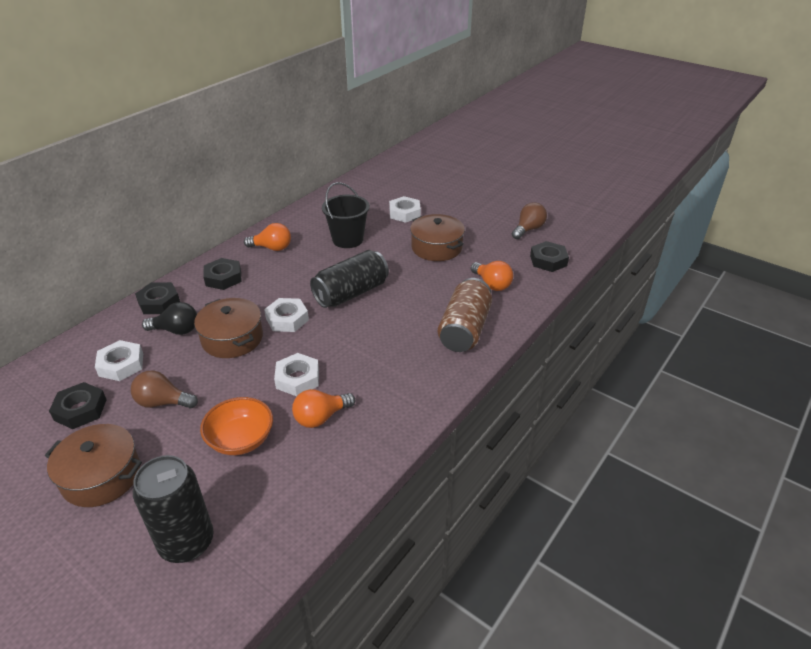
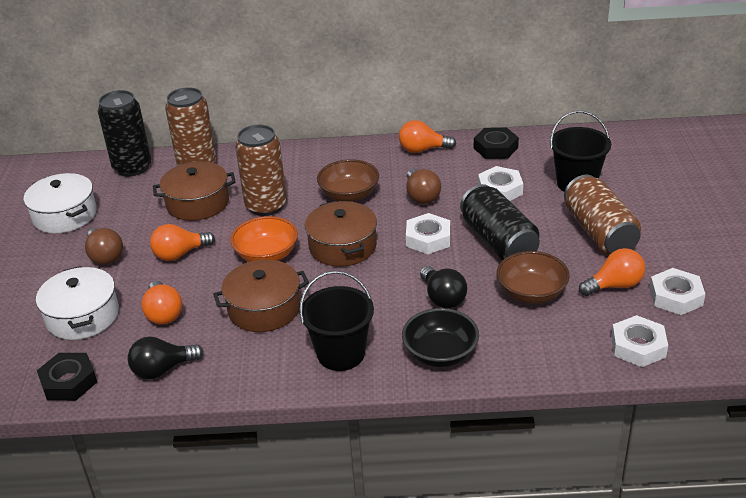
black bowl: none = 0 -> [402,308,479,367] = 1
black bucket: [322,182,370,248] = 1 -> [300,271,374,371] [550,111,611,192] = 2
black light bulb: [142,302,197,335] = 1 -> [128,336,204,379] [420,266,467,308] = 2
black nut: [49,382,107,429] [135,282,180,314] [203,258,242,290] [530,241,569,272] = 4 -> [37,353,97,401] [474,127,519,159] = 2
brown bowl: none = 0 -> [317,159,379,202] [497,251,570,304] = 2
brown can: [438,278,492,352] = 1 -> [165,87,216,165] [235,125,287,216] [564,175,641,255] = 3
orange light bulb: [244,223,291,251] [292,389,355,428] [471,261,513,291] = 3 -> [141,281,182,325] [150,224,215,261] [399,120,456,153] [579,248,645,296] = 4
white pot: none = 0 -> [24,173,97,233] [36,266,119,340] = 2

